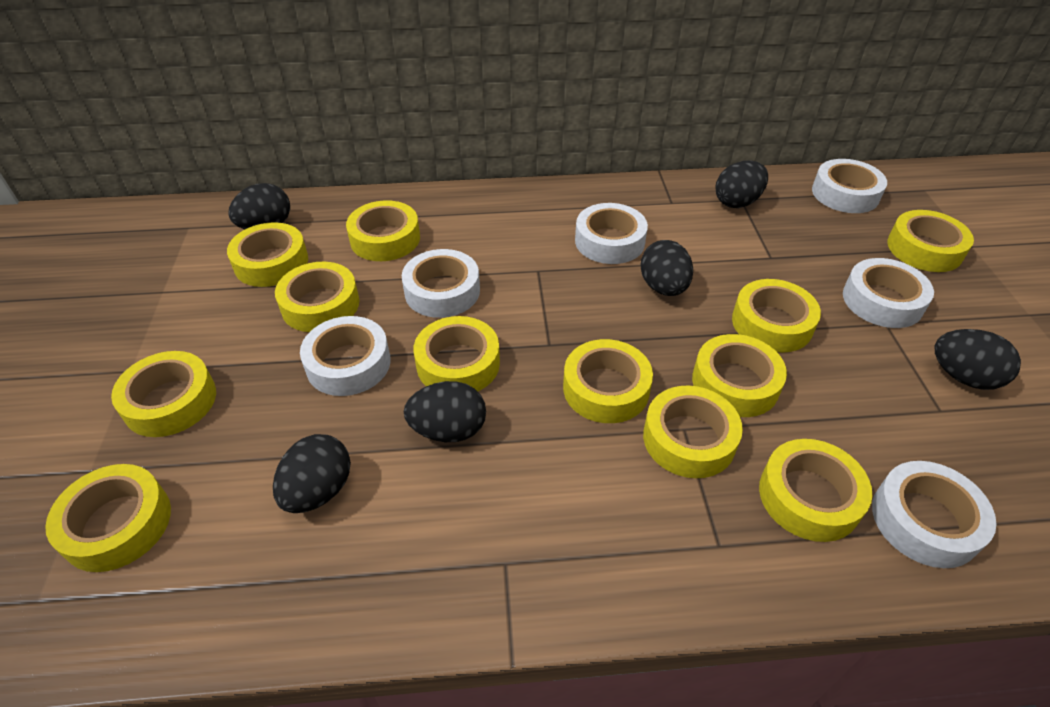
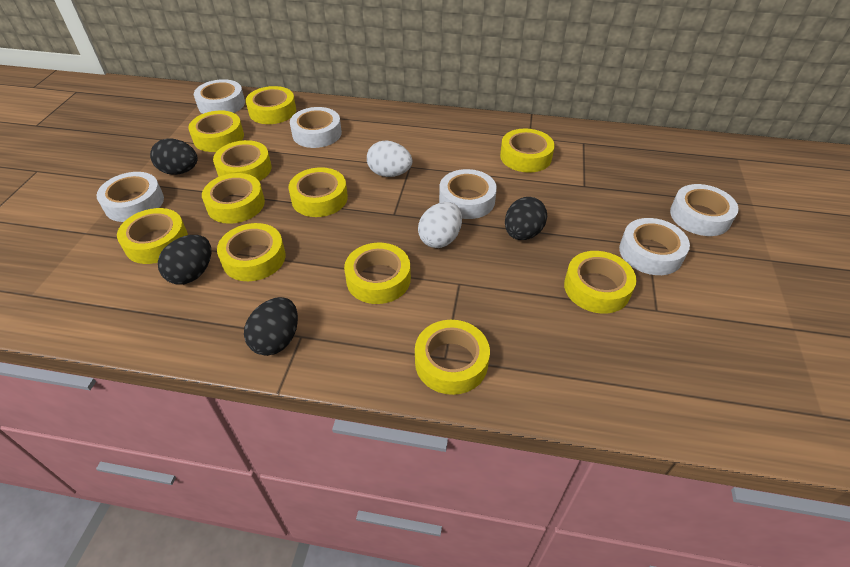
black egg: [229,183,290,229] [273,434,351,513] [404,381,486,442] [641,240,693,296] [715,161,768,208] [934,329,1021,390] = 6 -> [150,138,198,175] [158,235,212,285] [244,297,298,356] [505,197,547,240] = 4
white egg: none = 0 -> [367,140,412,177] [418,202,462,248] = 2
yellow tape: [45,464,171,572] [111,351,216,437] [227,222,308,287] [275,262,359,332] [346,200,420,261] [413,316,500,391] [563,339,653,423] [643,386,743,478] [692,334,787,417] [732,279,821,353] [759,439,872,542] [887,210,974,272] = 12 -> [117,208,188,264] [188,111,244,152] [202,173,265,224] [213,140,272,181] [217,223,286,281] [246,86,296,124] [288,167,348,217] [344,243,411,304] [415,320,490,395] [500,128,555,173] [564,251,636,314] = 11

